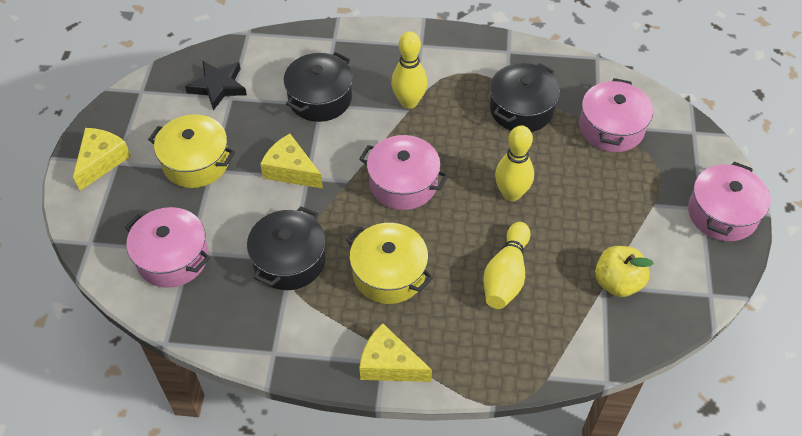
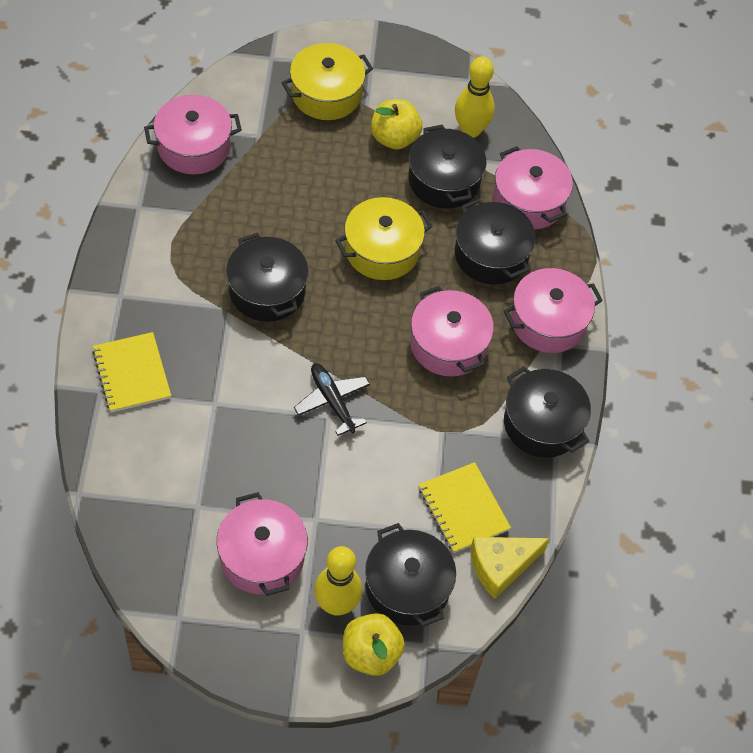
black plane: none = 0 -> [294,363,370,436] = 1
black pot: [247,206,325,290] [284,52,353,122] [490,63,560,132] = 3 -> [226,233,309,322] [365,523,456,627] [408,125,487,209] [455,198,536,285] [504,366,591,458] = 5
black star: [185,61,247,111] = 1 -> none = 0
pink pot: [125,207,210,288] [359,135,449,210] [579,78,653,152] [688,162,771,241] = 4 -> [144,95,242,174] [217,492,308,596] [410,286,494,377] [493,146,573,229] [503,268,603,353] = 5
yellow apple: [595,246,654,297] = 1 -> [343,613,405,676] [371,99,422,149] = 2
yellow bowling pin: [391,31,427,109] [483,222,531,309] [495,125,534,201] = 3 -> [314,546,362,616] [455,57,495,138] = 2
yellow cheese: [73,128,131,191] [260,134,323,189] [359,323,432,382] = 3 -> [470,537,550,599] = 1
yellow notebook: none = 0 -> [92,332,171,412] [419,462,511,553] = 2

